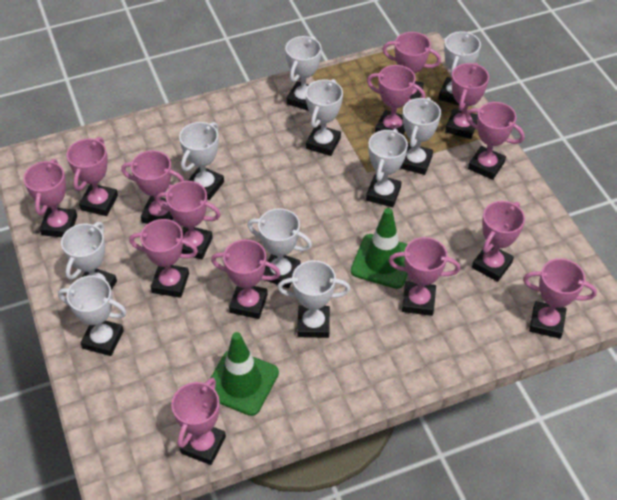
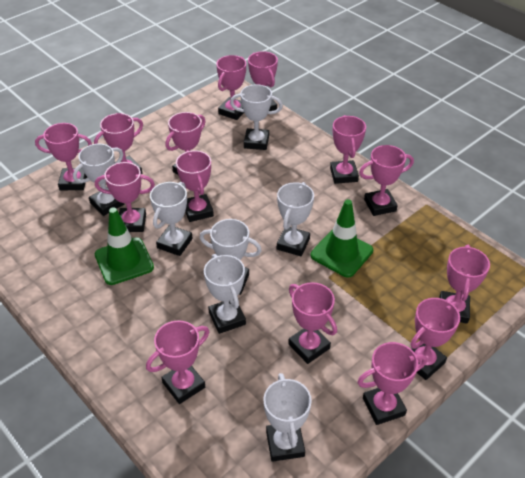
white trophy: [58,275,127,356] [61,222,117,290] [179,122,224,200] [247,208,312,288] [277,260,350,338] [285,36,321,111] [305,79,343,156] [366,129,408,207] [400,97,441,175] [438,31,481,105] = 10 -> [73,144,124,216] [150,182,193,256] [199,219,262,295] [204,254,246,334] [230,84,283,150] [263,373,312,462] [277,182,314,256] = 7

